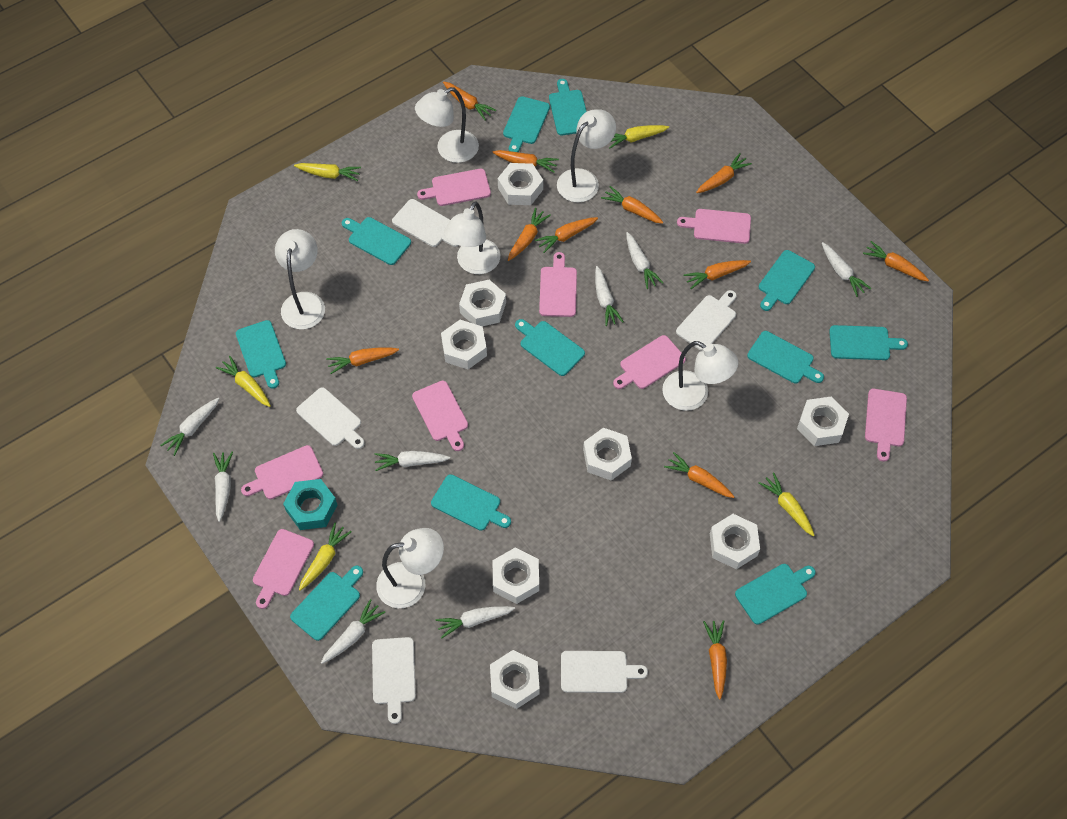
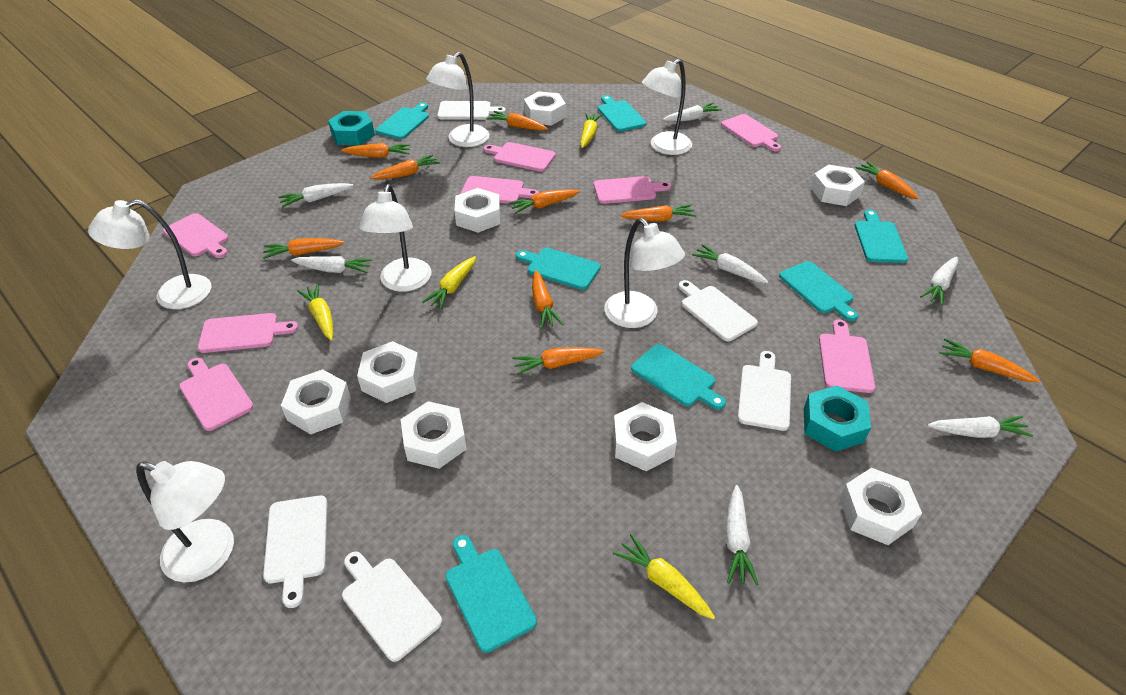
orange carrot: [326,348,399,374] [443,81,496,121] [492,150,559,173] [508,208,551,261] [535,217,598,253] [601,186,663,224] [664,452,734,498] [684,260,751,289] [696,153,752,193] [703,620,727,700] [863,241,929,281] = 11 -> [263,238,344,259] [341,143,410,158] [370,154,440,179] [487,111,548,131] [508,189,580,214] [512,347,604,375] [532,270,563,329] [620,204,696,221] [856,162,919,199] [940,338,1040,382] = 10
turquoise cutting board: [236,320,286,389] [290,566,363,641] [342,217,411,265] [431,474,511,531] [503,96,550,152] [515,319,585,376] [549,79,587,135] [735,564,816,625] [747,331,824,384] [759,250,815,311] [829,325,908,360] = 11 -> [375,102,429,139] [446,535,537,653] [516,248,601,290] [598,95,647,132] [631,344,726,410] [779,261,858,321] [855,210,908,263] = 7
turquoise nut: [283,479,337,530] = 1 -> [328,111,375,145] [804,385,871,452] = 2
white carrot: [160,398,219,456] [213,452,233,522] [321,599,385,664] [375,451,450,471] [436,606,515,639] [595,266,624,326] [626,232,663,289] [822,242,871,297] = 8 -> [278,183,353,208] [291,256,372,273] [663,102,722,122] [692,244,768,283] [725,485,759,586] [920,257,958,306] [927,416,1033,438] = 7
yellow carrot: [216,356,271,407] [294,163,361,181] [299,523,352,591] [609,125,669,149] [759,473,815,537] = 5 -> [297,283,333,340] [422,256,476,309] [580,113,602,148] [613,534,715,620] = 4

